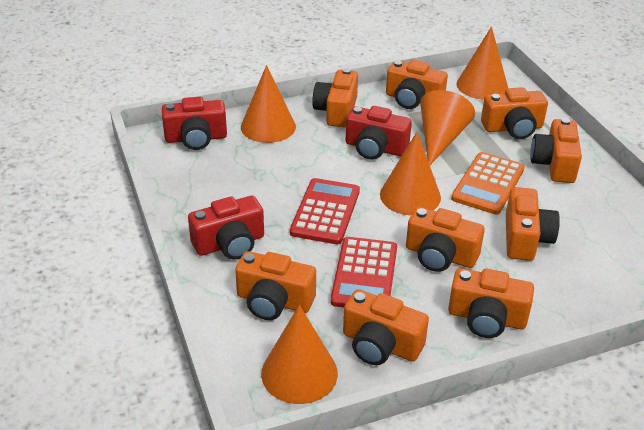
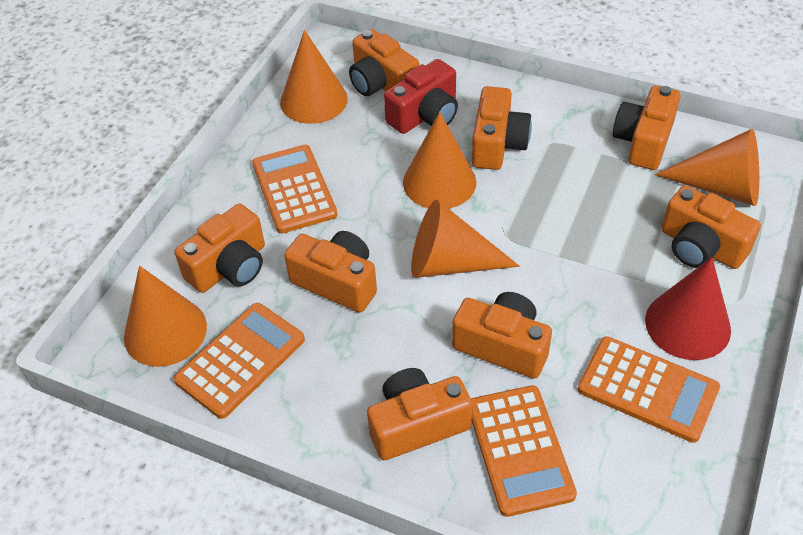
orange calculator: [451,152,525,215] = 1 -> [174,303,305,419] [252,145,338,233] [471,385,577,517] [578,336,720,443] = 4
orange camera: [235,251,316,320] [312,68,358,127] [343,289,429,365] [386,60,448,109] [406,207,485,272] [448,268,534,338] [481,87,548,139] [506,187,560,261] [530,118,582,183] = 9 -> [175,204,265,293] [284,231,377,313] [349,29,419,96] [367,368,472,460] [452,292,552,378] [472,86,532,170] [613,86,681,170] [661,186,761,269] = 8
red calculator: [290,178,360,244] [330,237,397,307] = 2 -> none = 0
red camera: [162,97,227,150] [188,196,264,259] [345,106,412,160] = 3 -> [384,59,458,134] = 1
red cone: none = 0 -> [645,257,731,360] = 1

